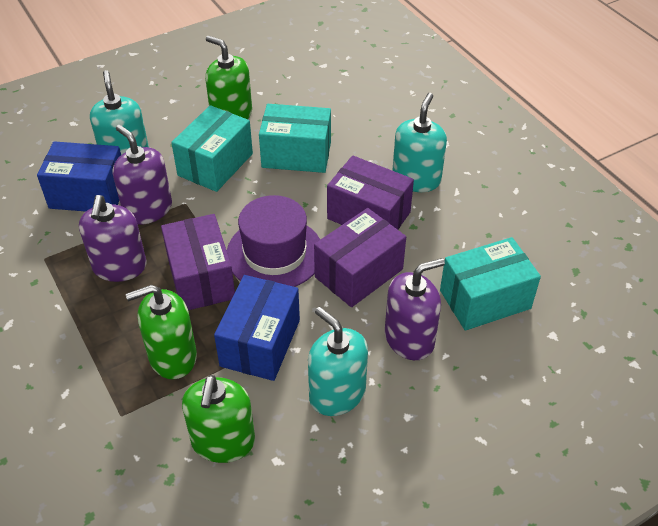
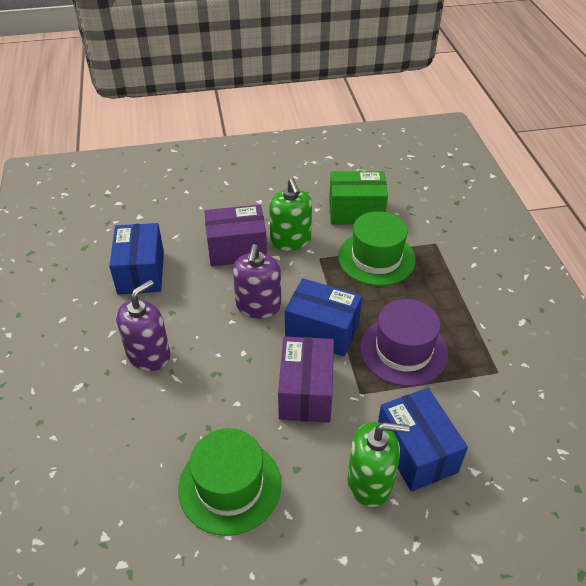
blue box: [37,141,121,212] [214,275,300,381] = 2 -> [109,223,164,294] [285,278,362,357] [378,388,468,492] = 3
green box: none = 0 -> [329,171,388,224] = 1
green hat: none = 0 -> [178,428,282,536] [338,211,416,286] = 2
green soap dispenser: [126,285,197,379] [182,375,255,463] [205,36,252,119] = 3 -> [269,178,312,251] [348,422,410,507] = 2
purple box: [161,214,235,310] [314,208,406,307] [327,156,414,230] = 3 -> [204,205,267,266] [278,336,334,423] = 2
purple soap dispenser: [79,195,146,282] [113,125,172,225] [385,258,445,360] = 3 -> [116,280,170,371] [233,244,281,318] = 2
turquoise box: [171,105,253,192] [259,104,331,173] [440,237,541,330] = 3 -> none = 0
turquoise soap dispenser: [90,70,149,155] [308,307,368,416] [392,93,447,192] = 3 -> none = 0

